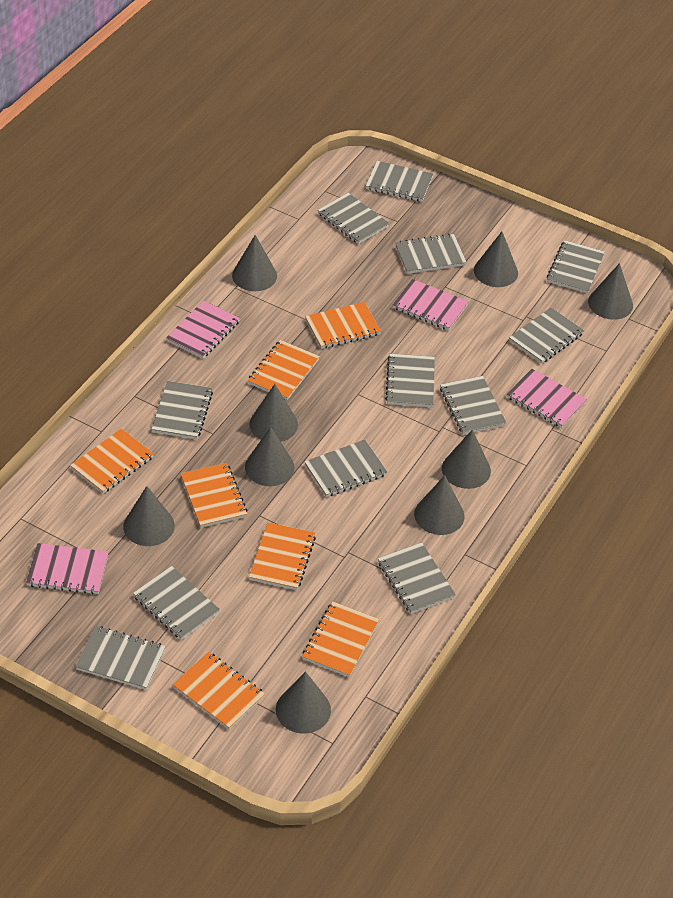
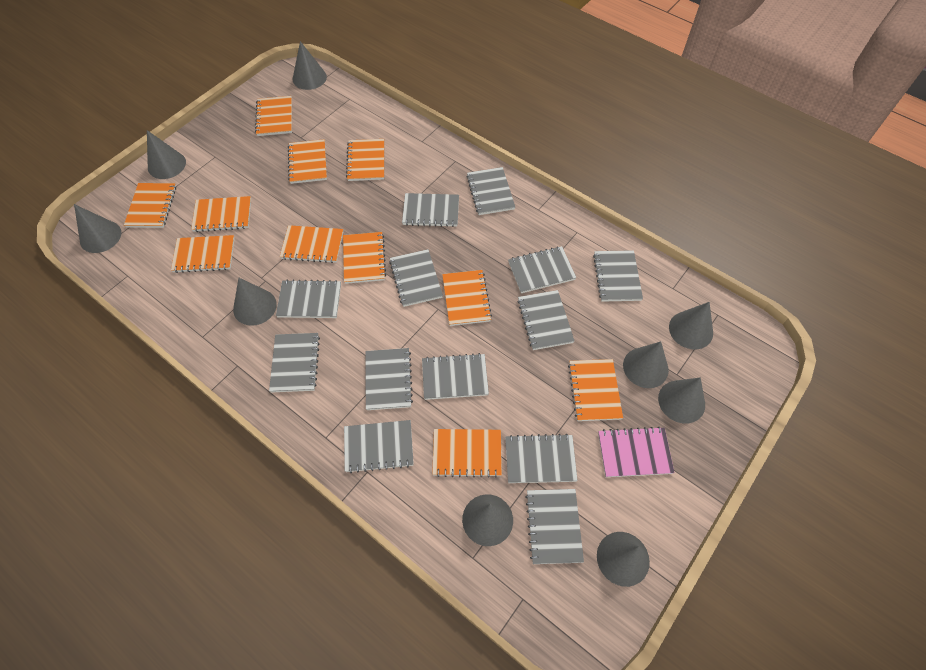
grey notebook: [75,626,166,690] [133,566,220,640] [151,381,213,439] [304,440,387,497] [318,193,389,244] [366,161,433,202] [378,542,456,614] [385,354,435,407] [396,234,467,274] [440,376,506,435] [509,308,584,364] [547,240,605,293] = 12 -> [269,333,320,392] [276,280,341,318] [344,420,414,473] [365,348,413,410] [389,249,443,307] [402,193,459,227] [422,353,489,400] [467,167,515,215] [505,434,578,483] [508,246,576,293] [518,290,574,350] [525,489,584,564] [593,250,643,302] = 13
orange notebook: [70,429,154,494] [172,652,265,730] [181,463,248,528] [248,340,320,400] [249,522,316,590] [302,601,379,677] [305,302,381,349] = 7 -> [124,183,176,228] [171,235,235,273] [191,196,251,232] [255,96,292,136] [280,225,343,263] [288,139,327,184] [343,232,386,284] [346,139,384,181] [432,429,502,478] [442,270,492,326] [568,359,623,421] = 11
pink notebook: [26,543,109,594] [166,300,240,358] [393,279,469,331] [507,369,587,428] = 4 -> [598,427,675,477] = 1

